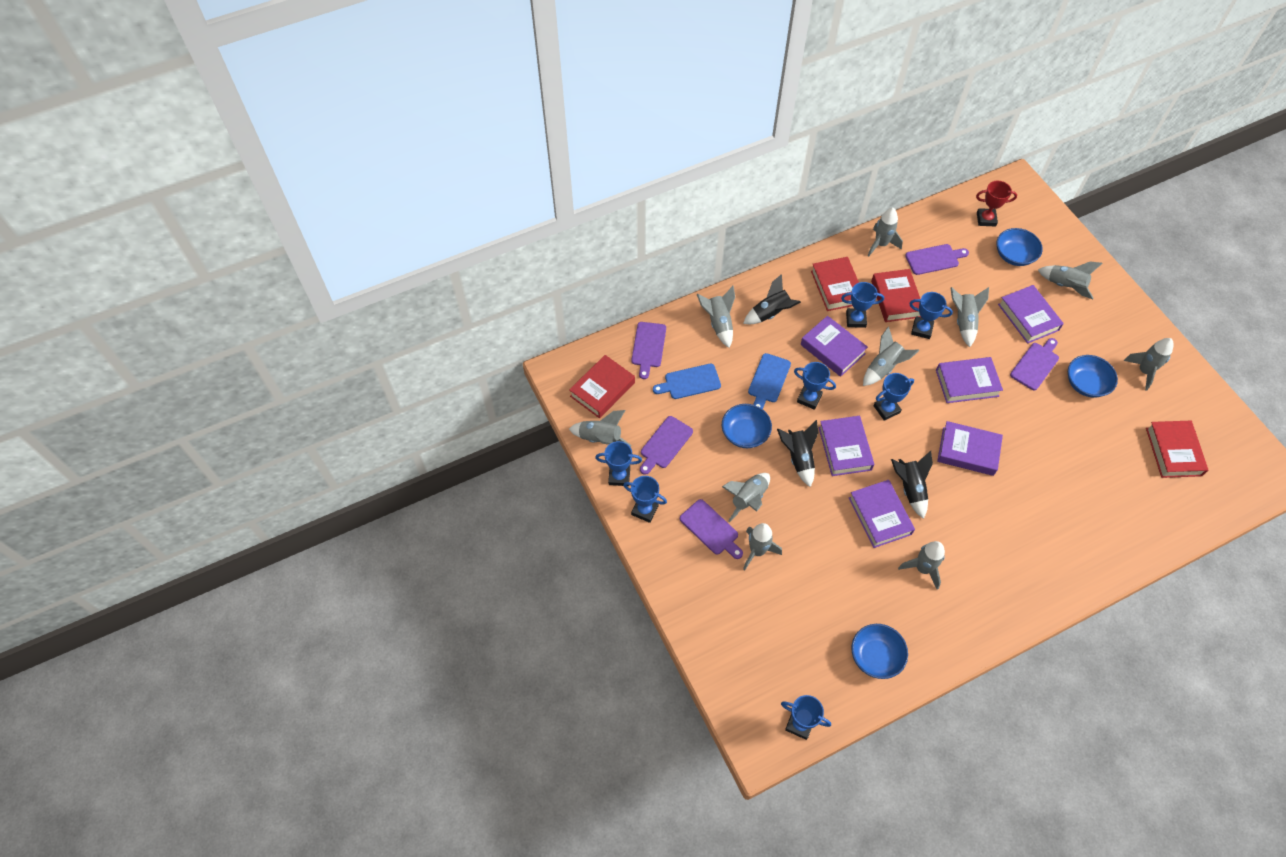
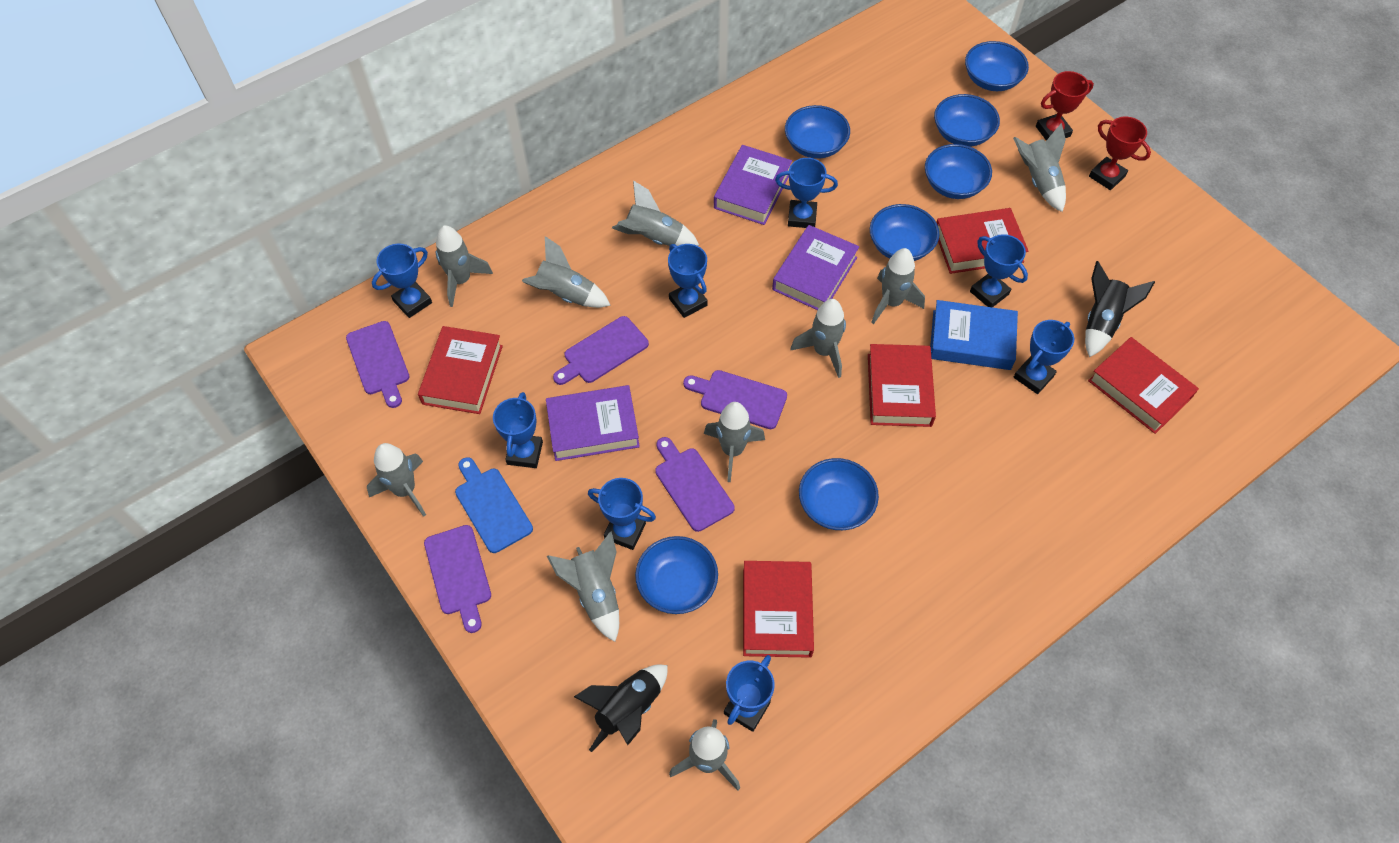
black rocket: [743,274,801,324] [777,420,818,487] [891,451,933,519] = 3 -> [574,664,668,752] [1085,261,1155,357] = 2
blue book: none = 0 -> [930,300,1018,370] = 1
blue bowl: [722,404,772,448] [851,624,908,679] [996,228,1043,266] [1068,355,1118,398] = 4 -> [635,536,718,614] [785,105,850,159] [799,458,879,530] [870,204,939,261] [925,144,992,199] [934,94,1000,147] [965,41,1029,91] = 7
blue cutting board: [653,364,721,399] [748,353,791,409] = 2 -> [455,457,533,553] = 1
blue trophy: [595,441,642,486] [623,476,667,523] [781,695,831,740] [794,362,836,410] [841,282,884,328] [873,373,914,421] [909,292,953,339] = 7 -> [372,244,432,318] [493,392,543,468] [588,478,656,550] [668,244,708,318] [724,655,775,732] [775,158,838,228] [970,234,1028,307] [1014,320,1074,394] = 8
purple book: [800,316,868,377] [818,416,874,476] [849,480,915,548] [936,357,1003,403] [937,421,1003,476] [998,285,1064,344] = 6 -> [546,385,640,461] [714,145,792,225] [772,225,859,310] = 3
red book: [569,355,635,418] [811,257,859,311] [871,269,921,322] [1146,421,1208,478] = 4 -> [418,326,503,414] [743,561,814,658] [868,344,936,427] [936,208,1028,274] [1088,337,1199,434] = 5
red trophy: [976,181,1017,226] = 1 -> [1036,71,1094,140] [1089,117,1151,190] = 2

